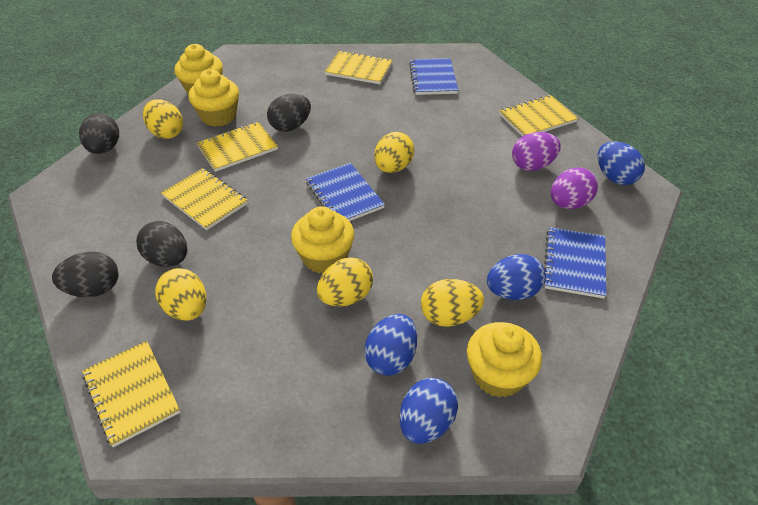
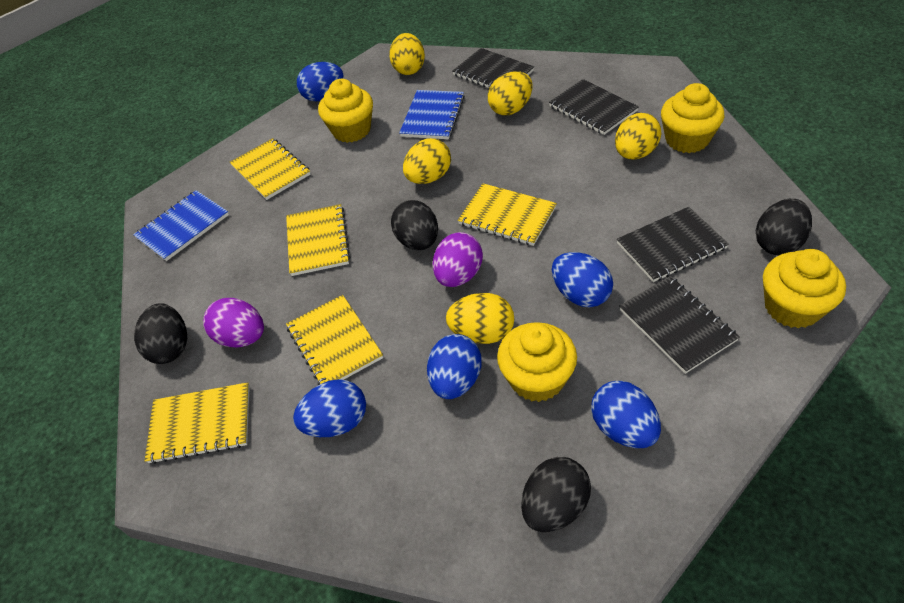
black notebook: none = 0 -> [452,48,534,88] [549,79,639,135] [617,207,729,282] [619,276,740,374] = 4
blue egg: [364,314,417,376] [399,378,458,444] [487,254,546,300] [598,141,645,185] = 4 -> [293,379,366,437] [297,62,343,102] [427,334,482,399] [552,252,613,307] [591,381,661,448] = 5
blue notebook: [306,163,385,221] [409,58,458,95] [544,227,606,299] = 3 -> [133,190,229,261] [399,90,465,139] = 2

